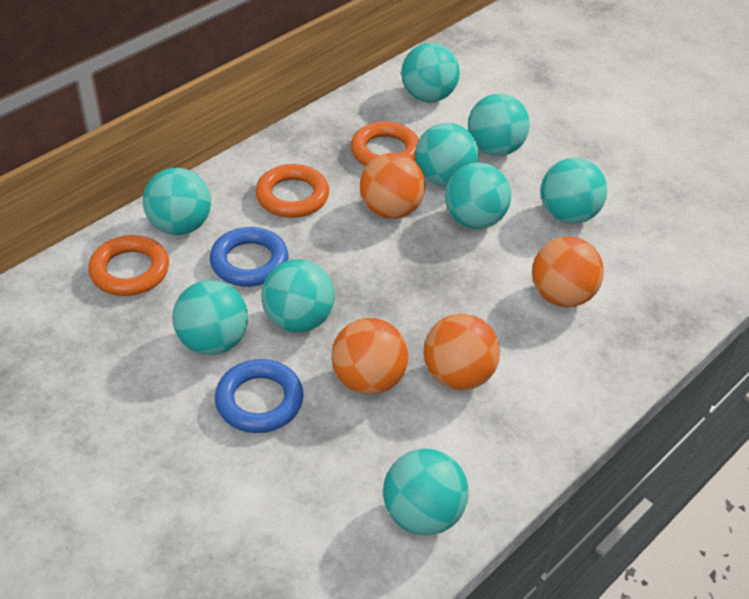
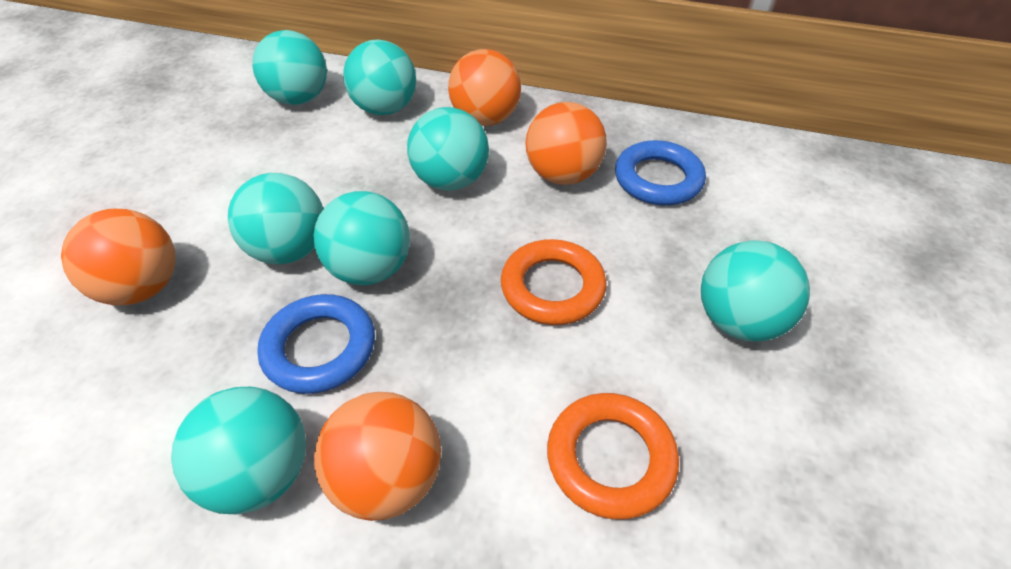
orange ring: [88,235,169,296] [255,164,329,218] [351,121,419,166] = 3 -> [501,239,607,325] [547,393,679,519] = 2
turquoise ball: [143,168,211,235] [172,280,248,355] [261,259,335,332] [383,449,469,535] [401,43,460,102] [415,123,479,187] [445,163,511,229] [468,94,530,156] [541,158,607,224] = 9 -> [171,387,306,514] [228,173,323,264] [252,30,327,105] [313,191,410,285] [343,40,416,115] [407,107,489,191] [701,240,810,341] = 7

